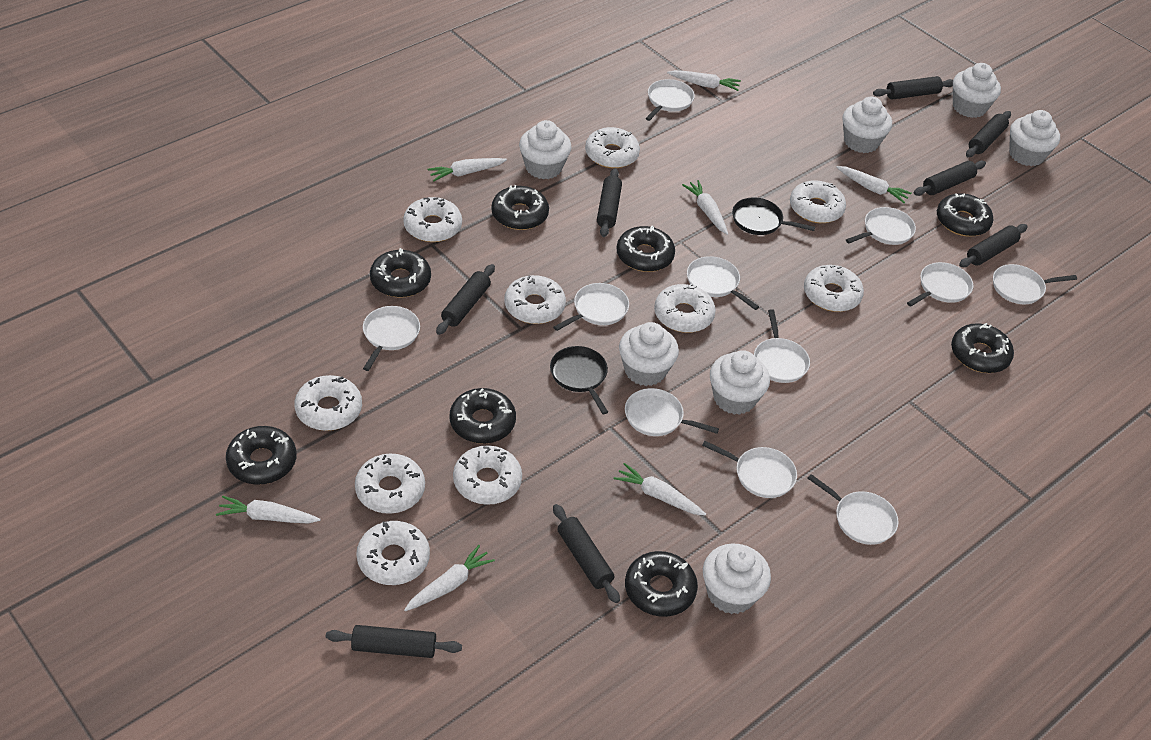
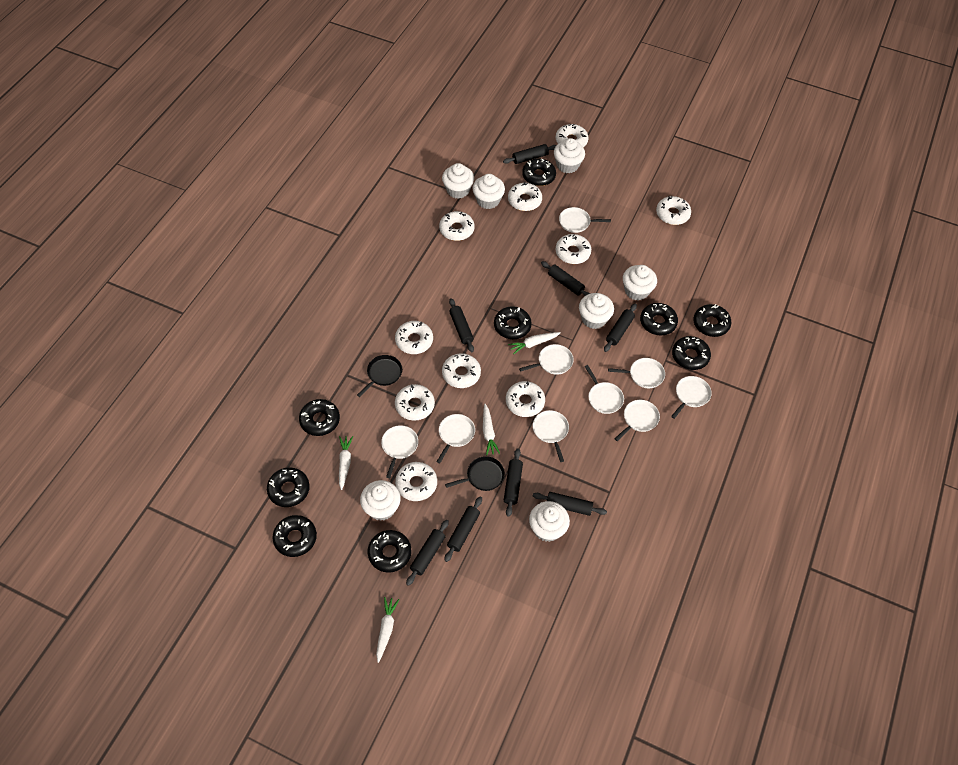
black donut: [226,426,297,485] [370,248,431,298] [450,388,516,444] [491,185,549,230] [617,226,675,272] [625,551,698,617] [937,193,993,236] [951,323,1014,373] = 8 -> [267,467,310,507] [273,515,317,557] [299,399,340,436] [368,530,411,572] [494,306,532,339] [522,159,556,186] [640,303,678,335] [672,336,711,370] [693,304,731,337] = 9
white carrot: [216,496,320,523] [404,545,495,611] [428,158,507,181] [614,463,706,516] [667,70,741,91] [682,180,728,235] [836,166,912,203] = 7 -> [339,436,353,490] [376,597,399,663] [483,404,500,455] [508,332,561,355] = 4
white pan: [363,306,420,371] [553,283,629,331] [625,388,719,436] [646,79,695,121] [687,256,759,310] [702,441,797,498] [754,309,810,383] [807,474,899,545] [846,207,916,245] [907,262,973,307] [993,264,1077,304] = 11 -> [381,425,418,478] [436,414,475,463] [519,344,574,375] [533,410,569,462] [559,207,611,233] [584,365,624,414] [608,358,665,388] [614,400,660,441] [671,376,712,419] = 9

